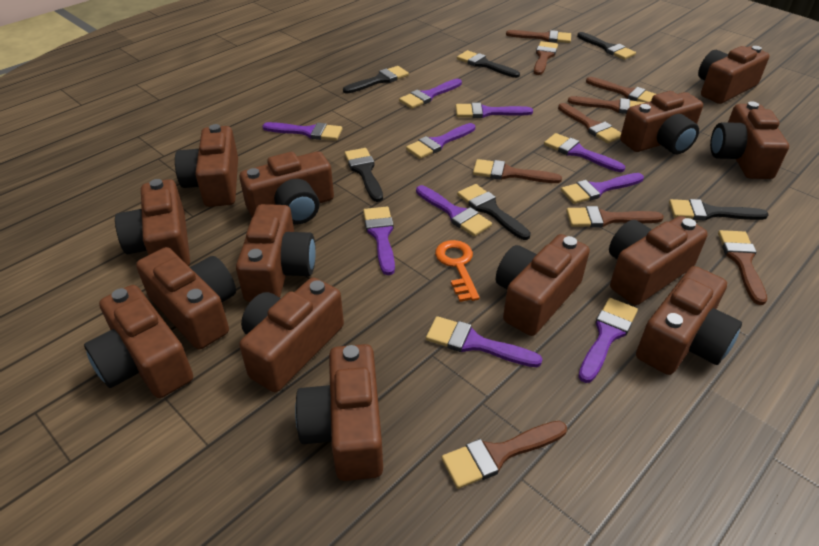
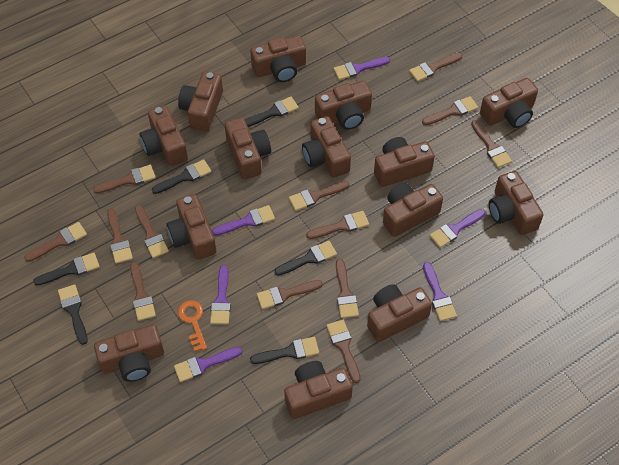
brown brush: [442,421,567,489] [473,159,562,183] [506,30,571,43] [534,41,558,75] [558,103,621,143] [566,206,664,228] [568,96,645,114] [586,77,656,103] [718,230,767,305] = 9 -> [24,222,87,262] [93,165,156,193] [107,208,133,264] [130,262,156,321] [135,205,169,258] [257,280,323,309] [289,181,350,211] [306,211,369,239] [326,320,361,383] [336,259,359,318] [409,53,462,82] [422,96,478,125] [471,120,512,168] = 13
purple brush: [263,122,342,141] [363,207,395,275] [399,79,462,109] [406,123,475,159] [416,185,492,237] [426,316,542,367] [456,103,533,118] [544,133,625,172] [561,173,644,204] [578,298,638,383] = 10 -> [174,347,243,382] [210,265,231,324] [212,205,275,236] [334,57,390,80] [423,262,457,321] [429,209,485,248] = 6

